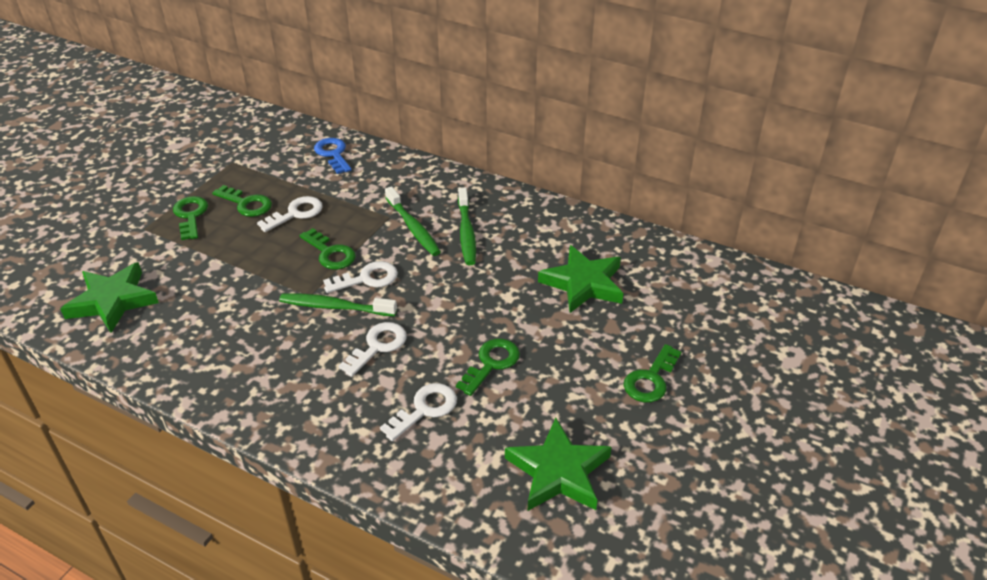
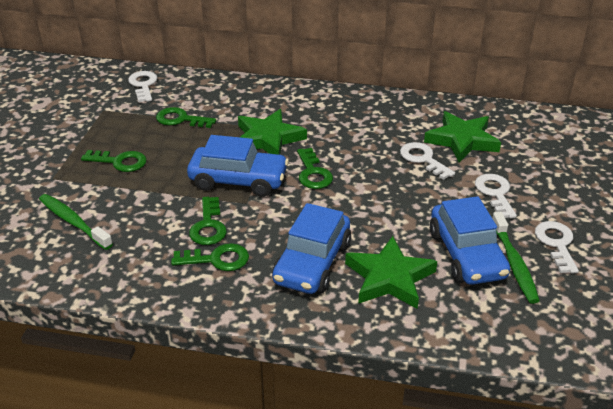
blue car: none = 0 -> [187,135,289,197] [272,203,351,294] [430,196,510,285] = 3
blue key: [314,138,352,174] = 1 -> none = 0
green toothbrush: [279,294,397,316] [385,186,441,256] [458,188,476,265] = 3 -> [39,194,113,250] [492,212,540,304] = 2

